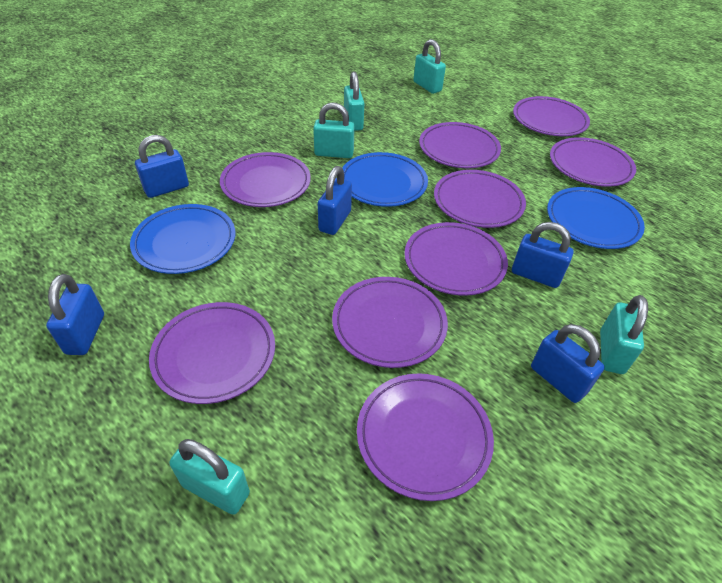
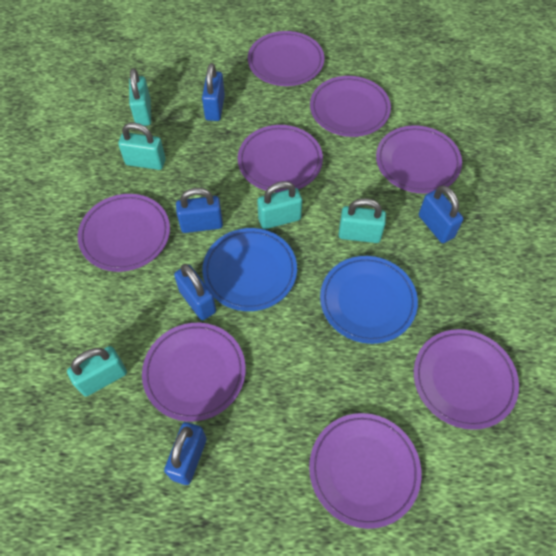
blue plate: [130,204,235,274] [342,152,428,207] [547,187,645,249] = 3 -> [202,228,297,311] [320,256,418,344] = 2
purple plate: [149,302,275,404] [220,152,311,207] [332,277,448,368] [357,373,494,501] [405,222,508,296] [419,122,501,168] [434,170,526,228] [513,96,590,136] [550,137,636,187] = 9 -> [78,194,170,272] [142,323,246,422] [238,125,323,192] [248,31,324,86] [309,413,421,529] [310,76,391,137] [376,125,462,193] [414,329,519,430] = 8

